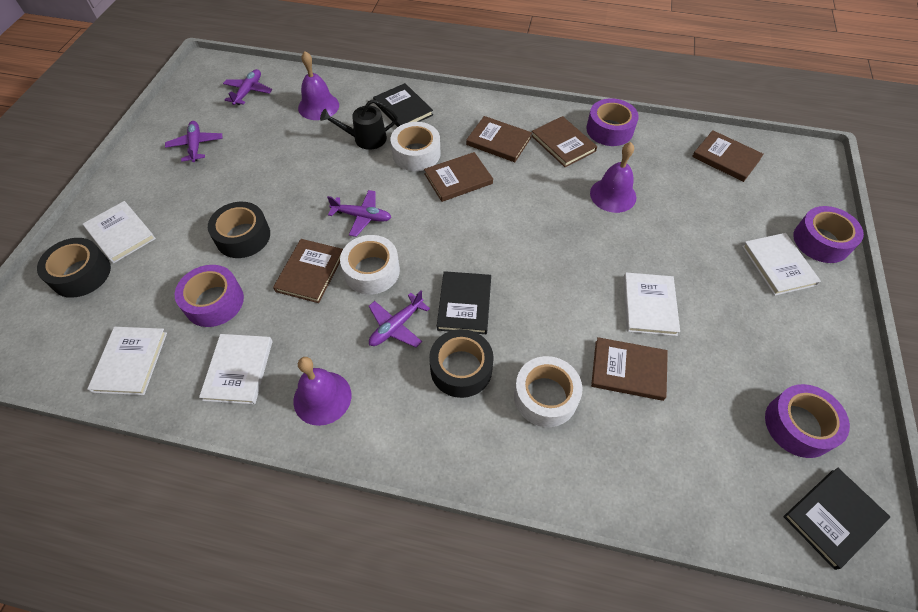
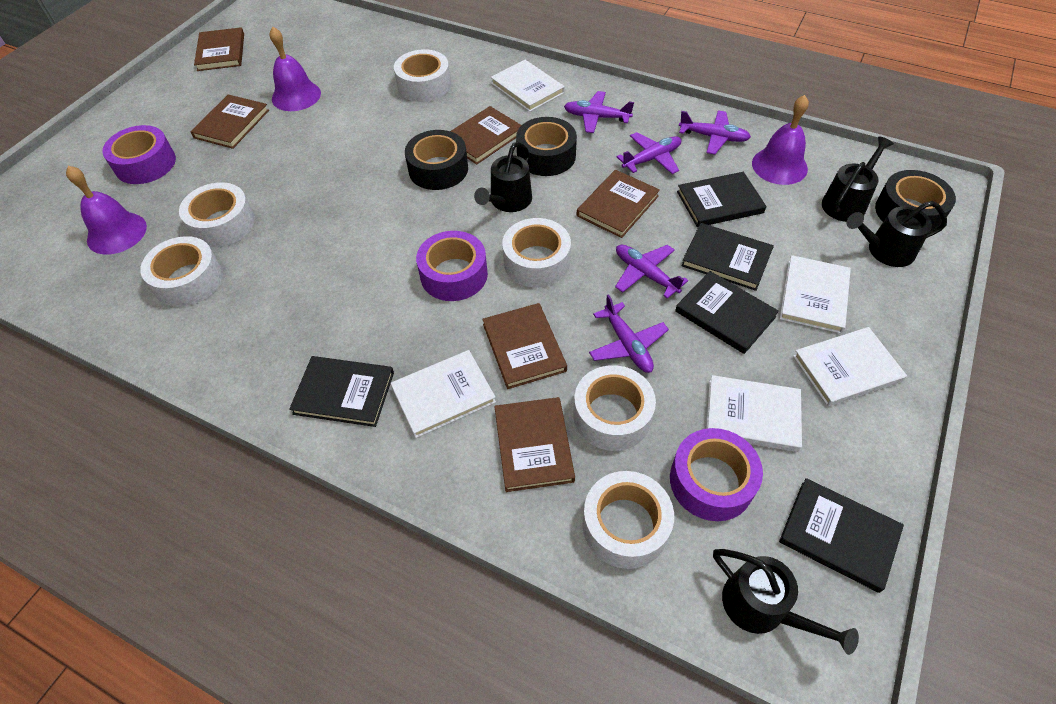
black book: [373,83,433,127] [437,271,491,334] [783,468,890,570] = 3 -> [289,356,394,427] [675,271,779,354] [677,172,766,227] [681,223,774,291] [779,478,904,593] = 5
black watering can: [320,99,398,150] = 1 -> [474,142,532,212] [713,549,859,655] [822,137,894,222] [846,201,947,267] = 4
purple plane: [165,121,222,162] [223,69,272,105] [327,190,391,237] [369,291,430,347] = 4 -> [564,91,634,133] [589,294,669,373] [615,245,688,299] [617,132,681,174] [679,110,751,154] = 5
purple tape: [175,265,244,327] [586,98,639,146] [765,384,850,458] [793,206,864,263] = 4 -> [102,125,176,184] [416,231,488,301] [670,428,763,521] = 3
white tape: [340,235,400,295] [390,122,441,171] [514,356,583,427] = 3 -> [140,236,223,307] [179,182,255,247] [394,49,451,102] [502,218,571,287] [573,365,656,451] [582,471,674,569] = 6

